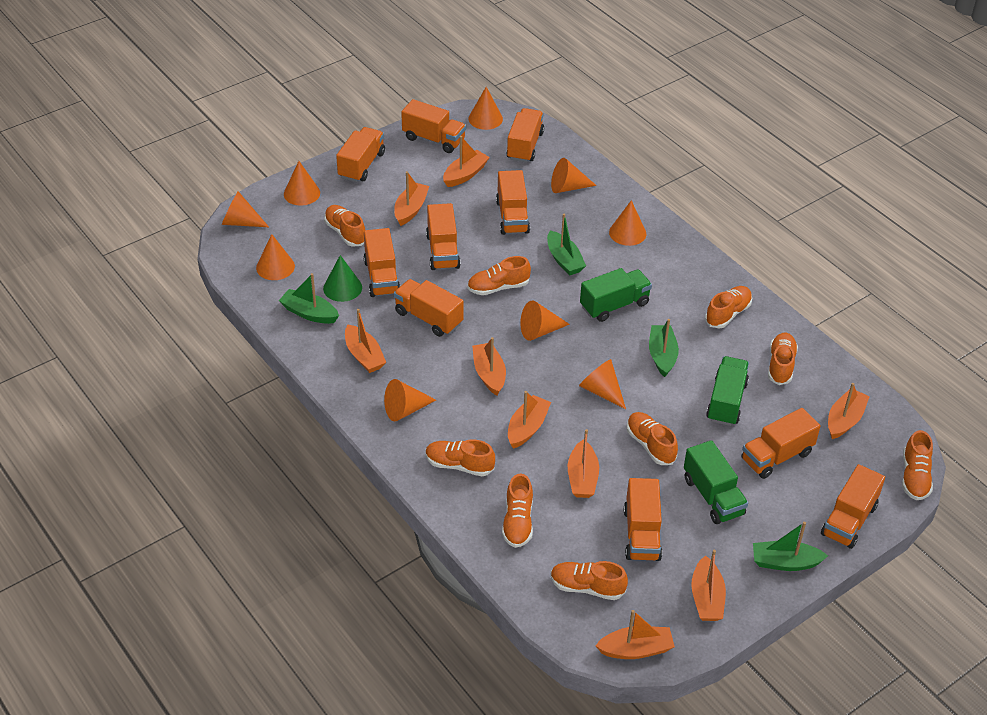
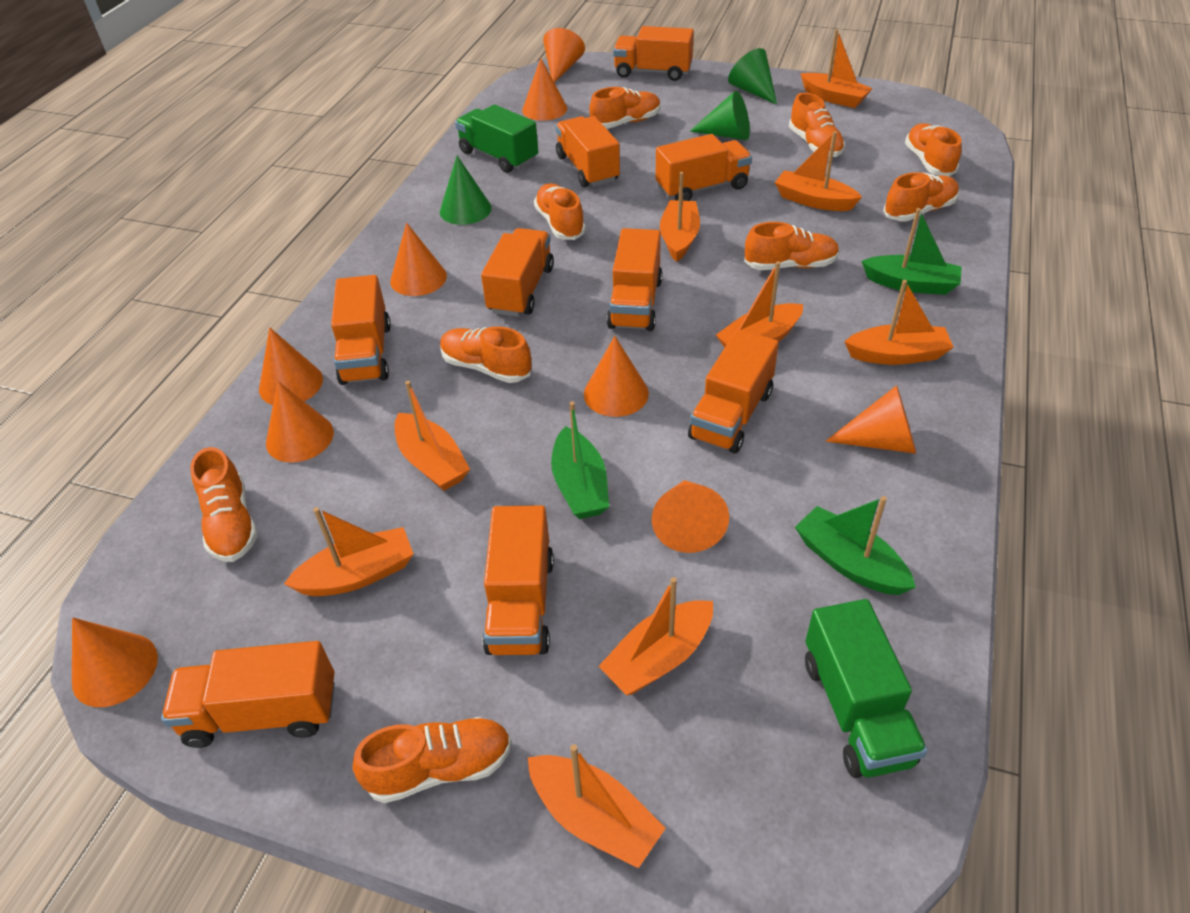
green boat: [279,273,339,324] [547,214,586,276] [649,319,679,377] [753,522,828,571] = 4 -> [551,401,609,519] [795,496,916,595] [862,208,962,295] = 3
green cone: [323,255,362,302] = 1 -> [440,156,492,225] [690,91,750,140] [728,48,777,105] = 3
green truck: [580,268,652,322] [684,440,748,524] [706,356,749,426] = 3 -> [455,104,538,173] [805,599,928,778] = 2
orange truck: [336,127,385,182] [363,228,400,297] [394,279,464,337] [401,99,466,153] [426,203,461,270] [496,170,530,235] [507,108,544,162] [624,478,662,561] [741,408,821,479] [821,464,885,549] = 10 -> [161,641,335,748] [331,275,391,385] [481,228,554,317] [483,505,554,655] [555,116,620,187] [607,228,663,331] [613,26,694,81] [655,134,752,201] [688,329,779,454] = 9

